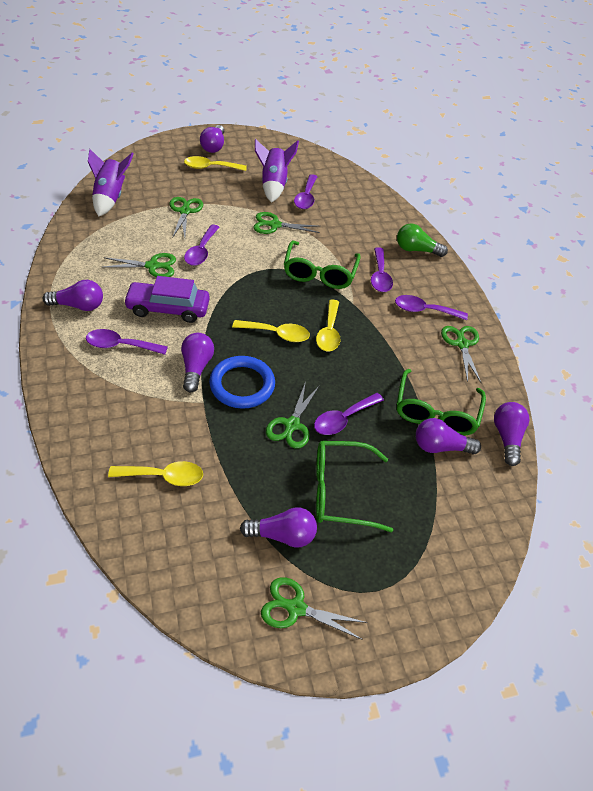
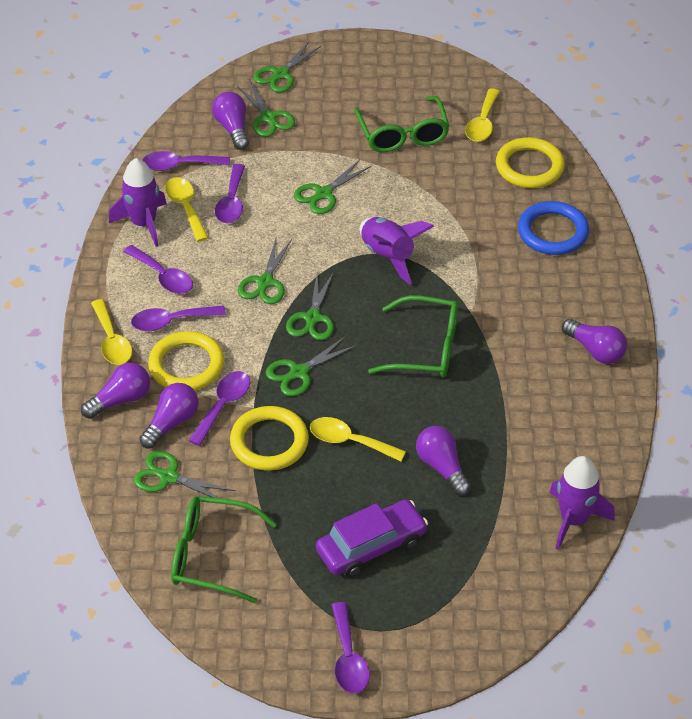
green light bulb: [397,223,448,257] = 1 -> none = 0
green scissors: [103,253,176,277] [169,197,203,238] [253,212,320,234] [261,577,367,640] [266,382,320,449] [441,326,481,383] = 6 -> [134,451,236,498] [237,80,295,137] [238,239,292,304] [253,42,321,93] [266,336,356,396] [286,273,334,340] [294,160,371,214] = 7
purple light bulb: [43,280,103,311] [181,333,214,392] [200,125,224,153] [240,507,317,548] [416,418,481,454] [494,402,529,466] = 6 -> [81,363,150,419] [139,383,198,449] [212,92,249,150] [416,426,471,496] [562,319,627,364] = 5
purple rocket: [88,149,134,216] [255,139,299,203] = 2 -> [109,158,167,247] [360,217,434,285] [549,456,615,550] = 3
yellow ring: none = 0 -> [148,331,224,391] [230,406,309,471] [496,137,565,188] = 3

